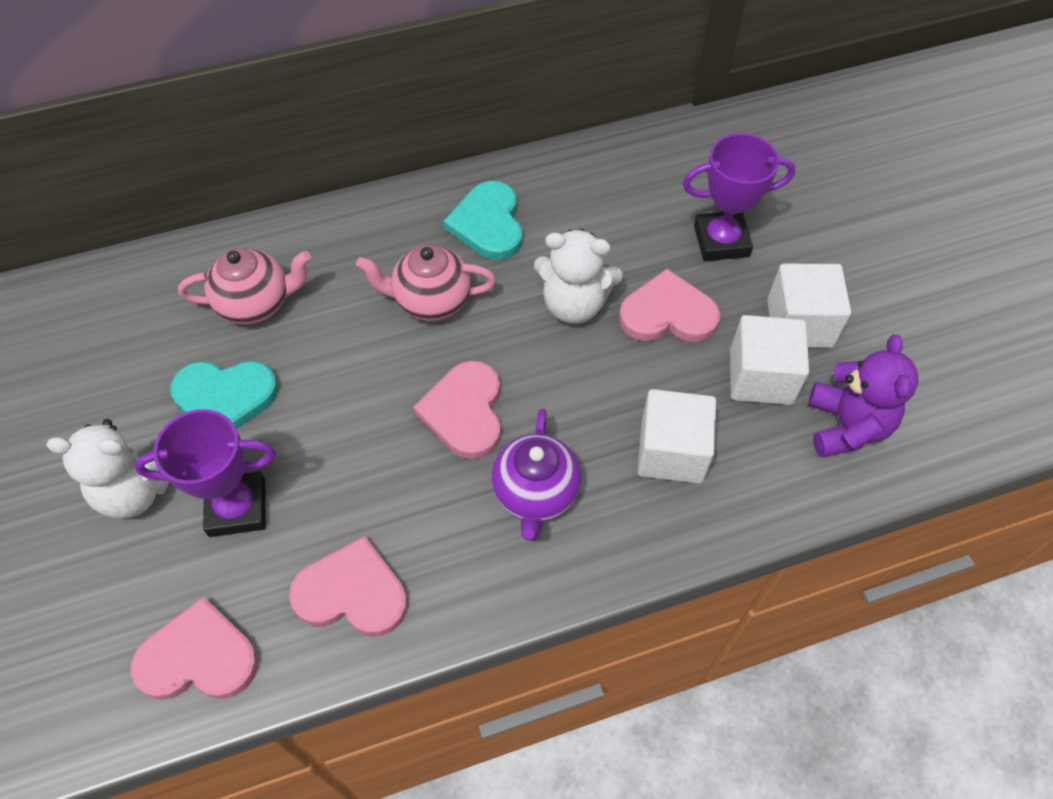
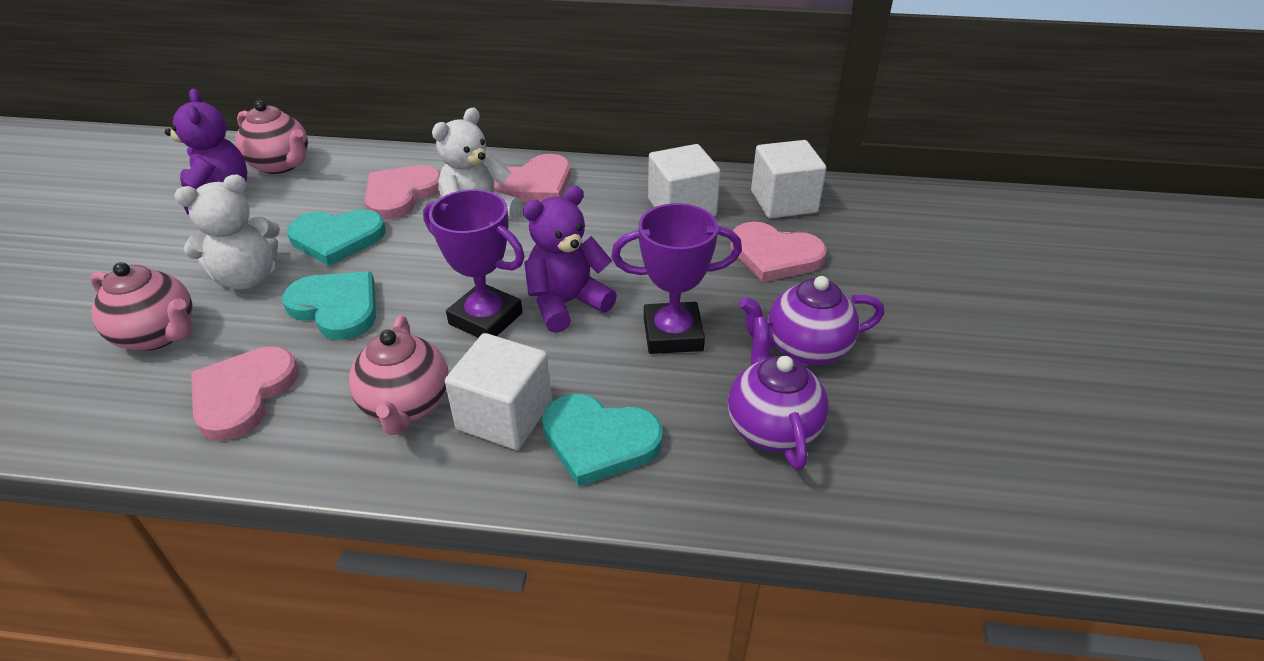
pink teapot: [178,248,311,325] [356,245,496,321] = 2 -> [90,262,193,351] [236,100,308,174] [349,315,448,435] = 3
purple teapot: [492,408,581,541] = 1 -> [728,317,829,470] [739,276,884,366] = 2
purple teddy bear: [808,334,918,457] = 1 -> [165,89,247,215] [523,186,617,333] = 2
turquoise heart: [170,361,278,429] [443,181,523,260] = 2 -> [282,272,376,340] [287,209,386,266] [542,394,663,487] = 3

